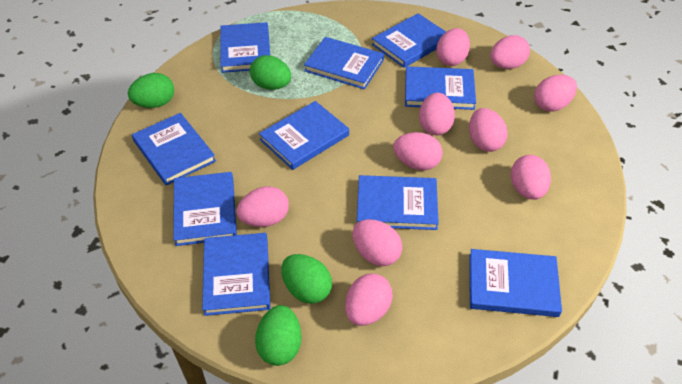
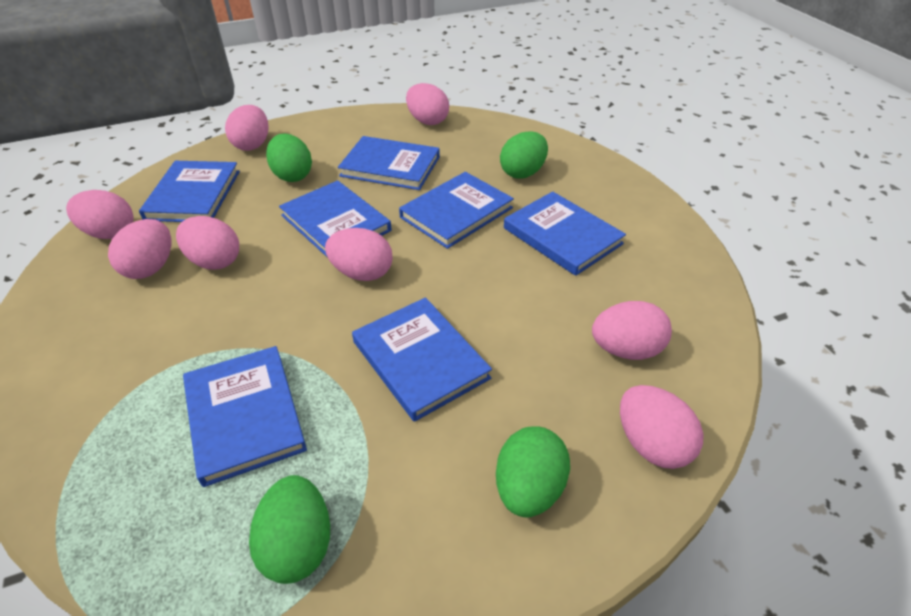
blue book: [132,113,216,185] [173,172,237,246] [202,233,271,316] [220,22,270,73] [259,101,349,170] [304,37,384,89] [357,175,439,230] [372,13,446,68] [405,66,476,110] [469,249,562,317] = 10 -> [139,161,240,222] [183,346,307,487] [279,180,391,258] [338,136,440,190] [352,298,492,422] [399,172,514,249] [504,191,626,276] = 7
pink egg: [237,186,289,227] [345,273,393,326] [352,219,402,266] [393,132,443,170] [419,93,455,135] [436,28,470,66] [469,108,508,152] [490,35,530,69] [511,155,551,200] [534,75,577,112] = 10 -> [66,190,134,239] [108,219,171,279] [176,216,239,270] [225,105,268,151] [325,228,393,281] [406,83,449,125] [592,301,672,360] [620,385,704,469] = 8

